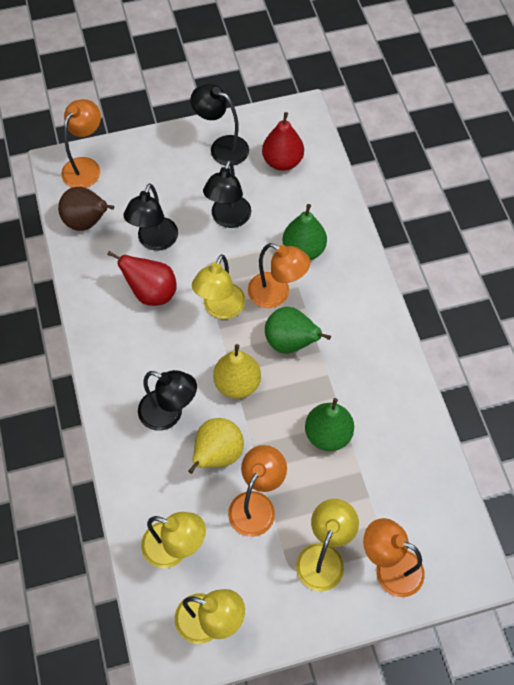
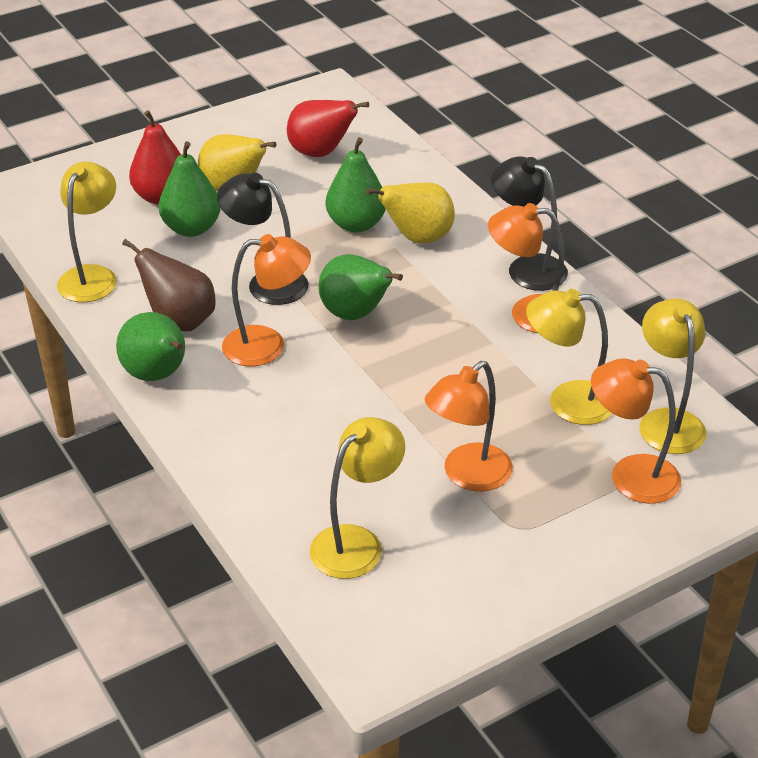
black lamp: [123,183,178,251] [138,370,197,431] [191,84,249,166] [203,160,251,228] = 4 -> [217,173,309,305] [491,156,568,291] = 2
green pear: [265,307,331,353] [283,204,327,260] [305,398,354,451] = 3 -> [116,312,185,381] [159,141,221,237] [318,254,403,320] [326,137,386,233] = 4

